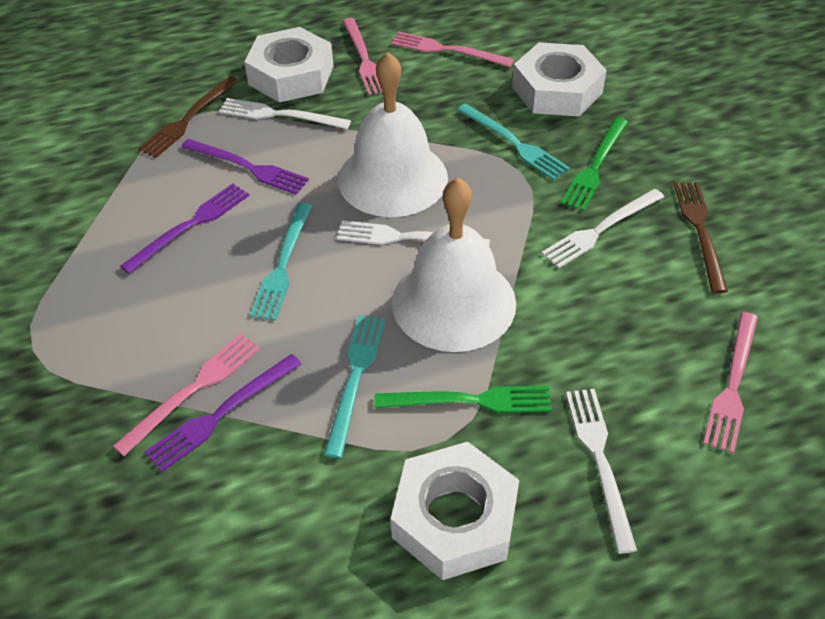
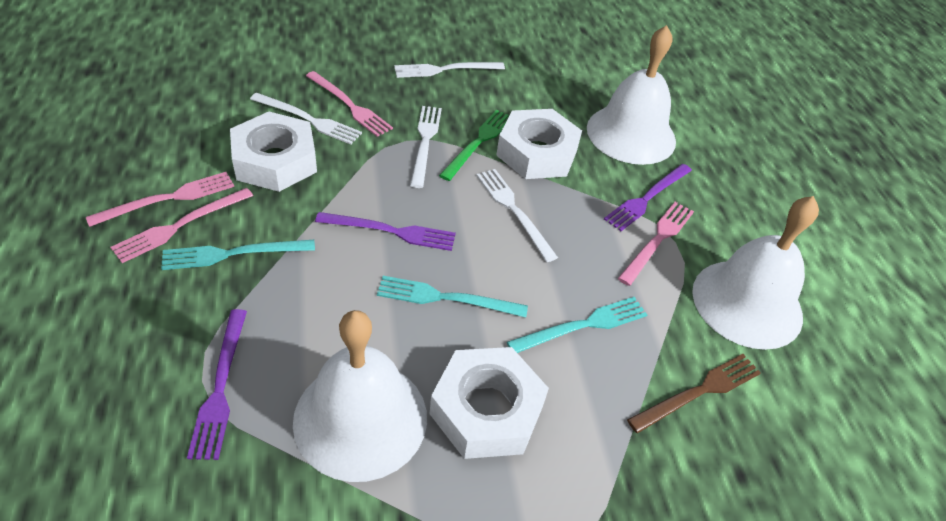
brown fork: [138,76,239,158] [674,182,728,293] = 2 -> [627,354,761,433] = 1
green fork: [374,386,552,413] [561,118,628,211] = 2 -> [439,110,508,181] = 1
white bell: [338,52,448,217] [392,177,516,352] = 2 -> [293,310,427,482] [587,25,676,165] [692,196,819,350] = 3

